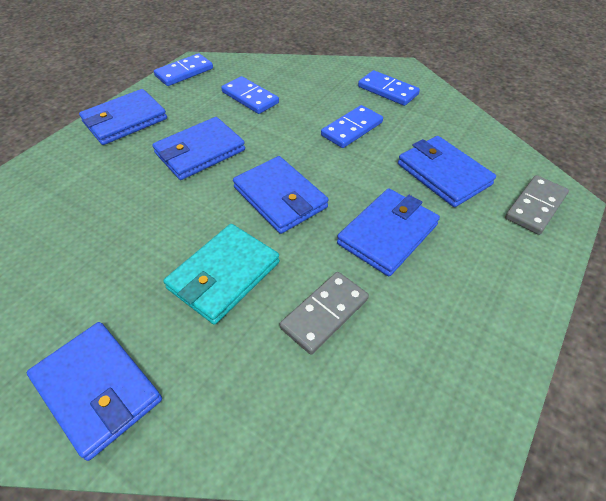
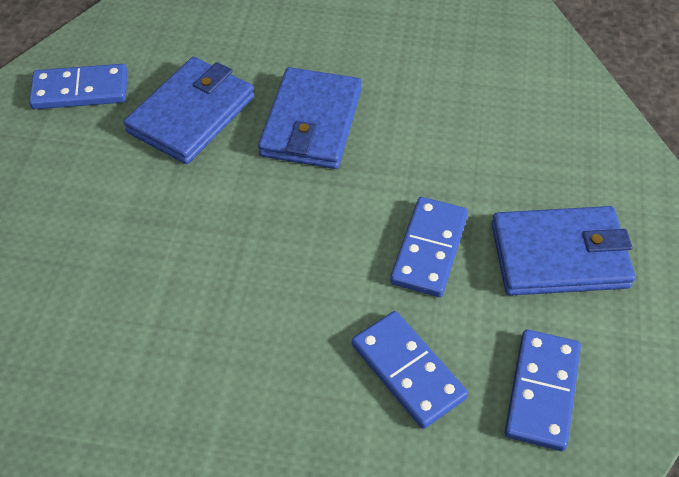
blue wallet: [27,322,162,461] [79,89,167,145] [152,117,245,180] [233,156,328,234] [337,188,440,276] [398,136,496,207] = 6 -> [123,57,254,164] [258,67,362,169] [492,206,635,296] = 3
grey domino: [280,272,369,355] [505,175,569,235] = 2 -> none = 0
turquoise wallet: [163,224,280,325] = 1 -> none = 0

